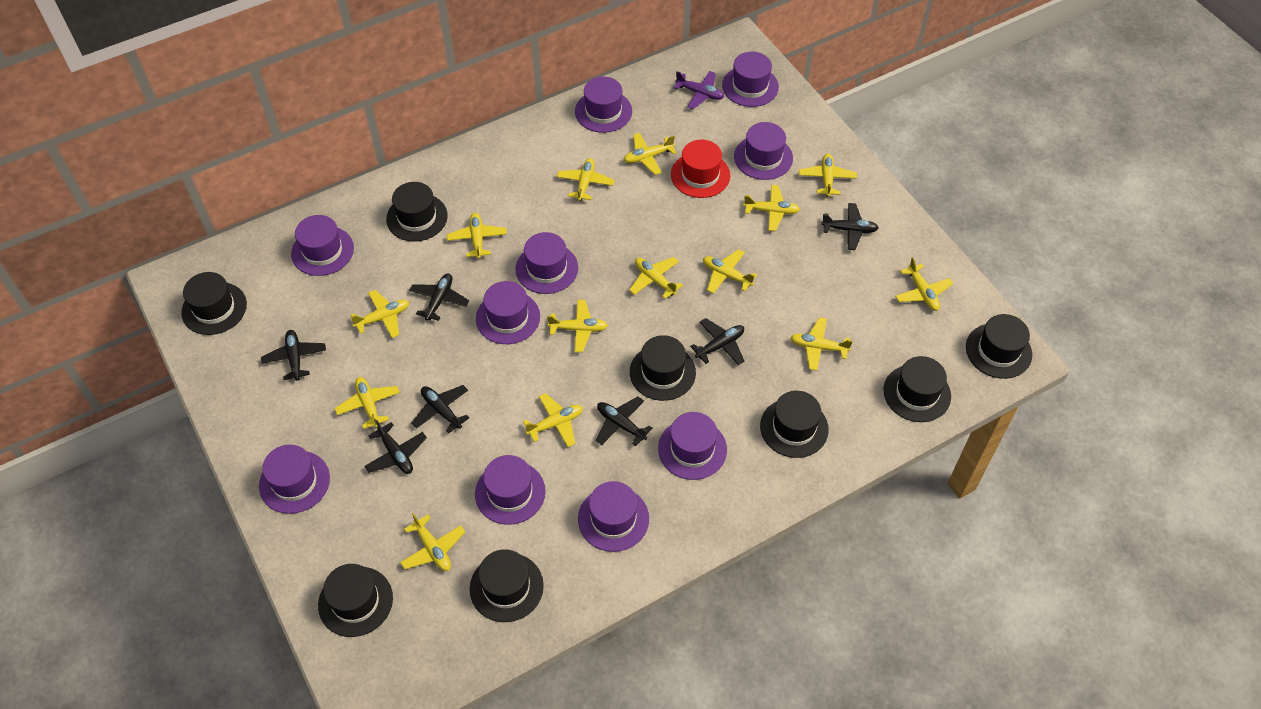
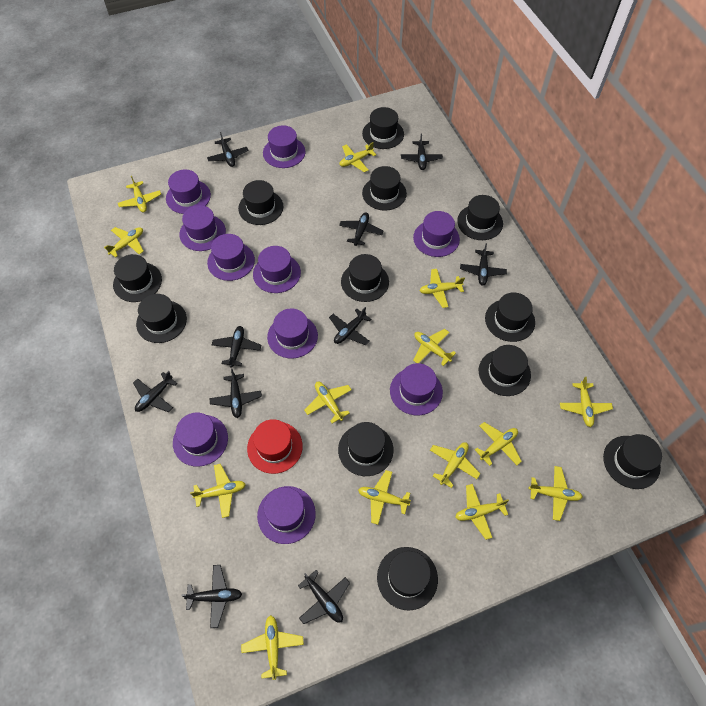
black hat: [181,272,247,335] [318,564,393,637] [386,182,448,242] [470,549,544,622] [630,335,696,401] [760,391,829,458] [884,356,951,422] [966,314,1032,379] = 8 -> [113,254,162,302] [136,294,187,343] [238,180,283,225] [338,422,394,476] [341,254,389,302] [362,107,404,149] [362,166,407,211] [377,547,438,611] [457,195,503,240] [479,345,531,396] [485,292,535,342] [603,434,662,489] = 12
black plane: [261,330,326,381] [364,420,427,474] [409,273,469,321] [411,385,469,433] [596,396,653,446] [690,318,744,365] [821,203,879,250] = 7 -> [133,371,177,412] [181,565,242,628] [207,132,249,167] [210,369,262,418] [212,326,261,368] [298,570,350,624] [329,307,372,345] [339,212,383,246] [401,133,443,170] [460,243,507,286] = 10
purple plane: [674,71,724,109] = 1 -> none = 0

